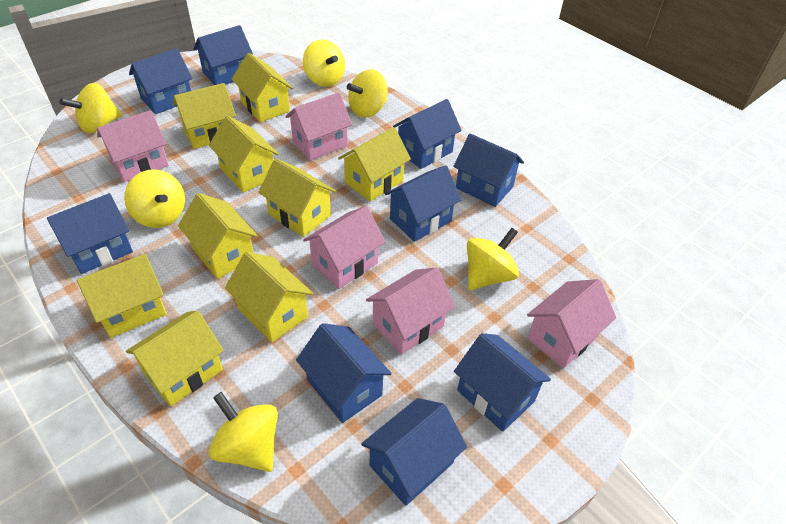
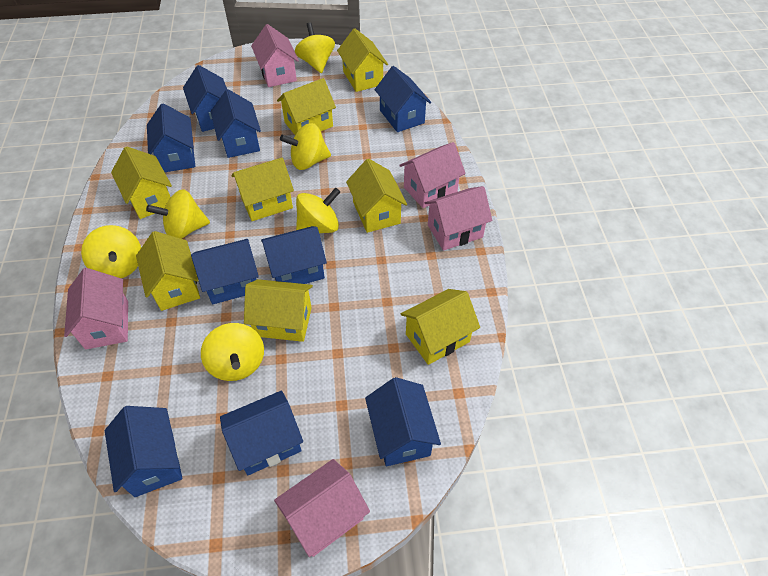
yellow house: [77,254,167,338] [126,311,224,407] [173,83,236,149] [178,193,258,279] [209,116,279,193] [225,252,313,343] [232,53,293,122] [258,159,336,237] [338,127,411,202] = 9 -> [111,146,172,219] [136,231,200,311] [232,158,294,221] [244,279,313,342] [277,78,336,135] [337,29,388,92] [346,158,407,233] [401,289,480,365] = 8

